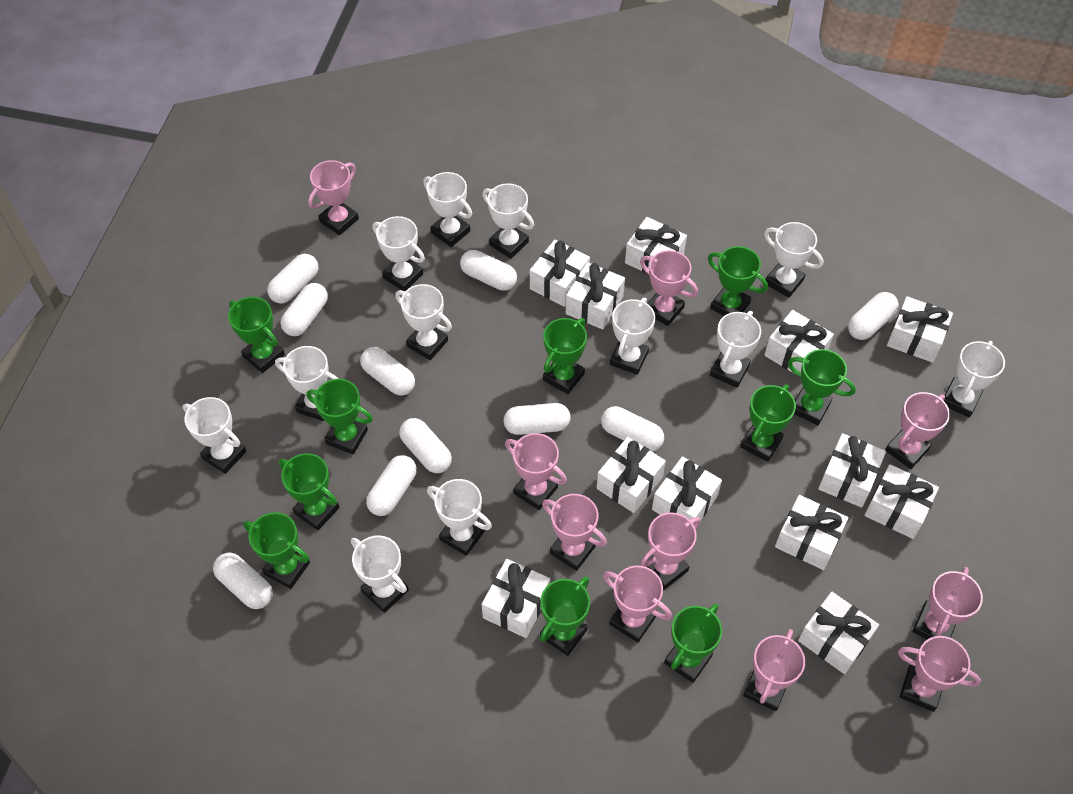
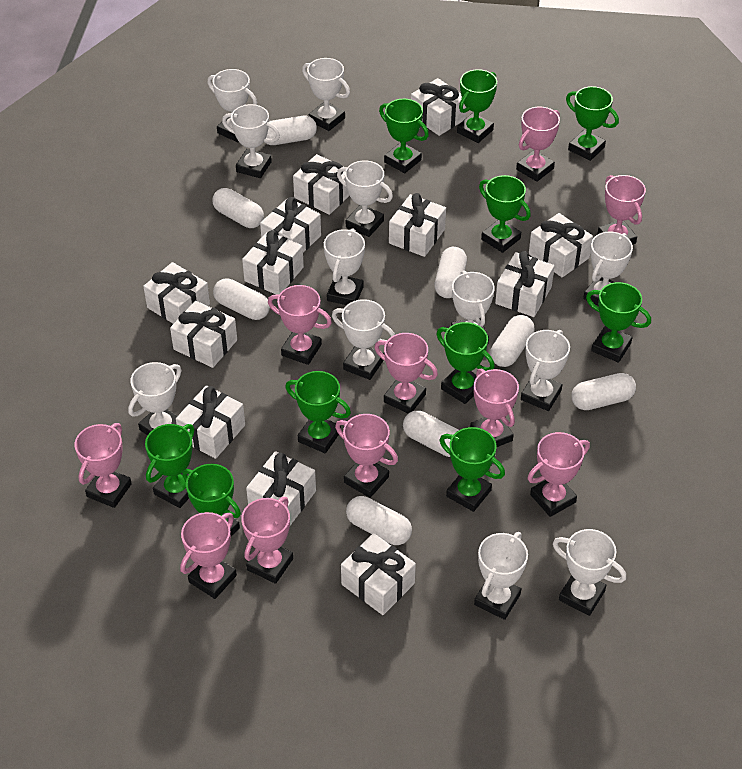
white capsule: [213,553,273,609] [267,254,318,304] [281,283,328,336] [360,347,415,396] [366,455,417,516] [399,418,452,473] [460,250,517,291] [504,403,571,435] [601,406,664,452] [848,292,899,340] = 10 -> [212,188,264,228] [213,278,270,320] [265,116,317,145] [346,496,412,545] [403,411,459,457] [435,247,467,298] [490,315,534,367] [571,373,636,410] = 8

